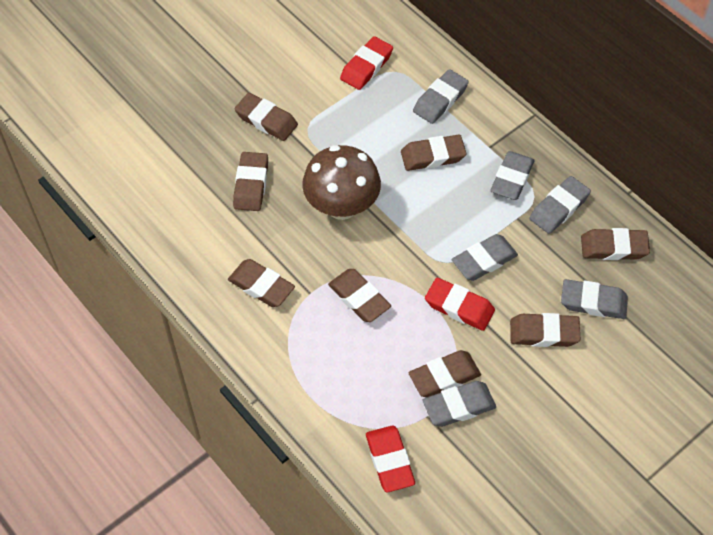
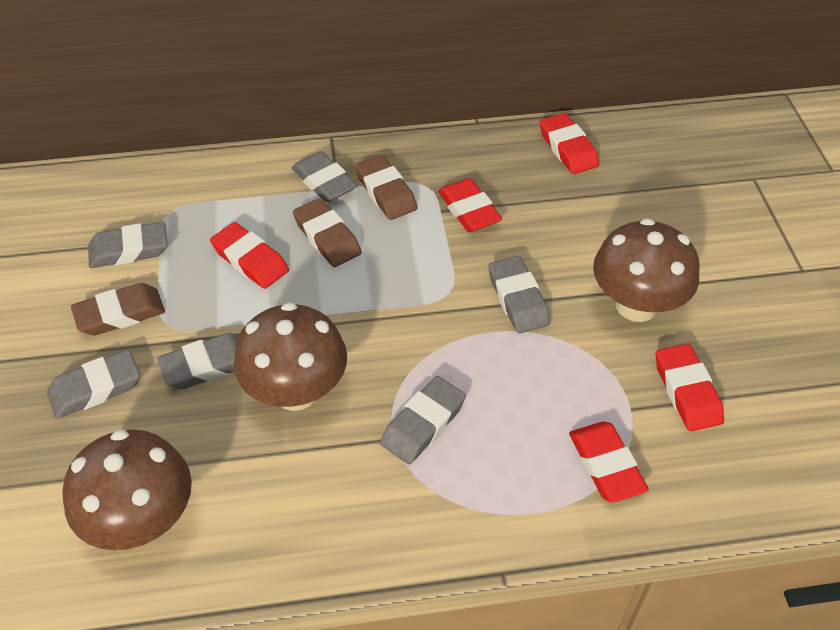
brown eraser: [228,259,295,307] [233,152,268,211] [234,93,298,141] [328,269,391,322] [401,135,466,171] [409,350,481,397] [510,313,580,347] [581,228,650,260] = 8 -> [71,283,165,336] [293,198,362,267] [355,155,417,220] = 3
brown mushroom: [302,145,381,220] = 1 -> [62,429,192,550] [234,302,347,411] [593,218,700,322] = 3
red eraser: [340,36,393,90] [366,425,415,492] [425,278,495,331] = 3 -> [210,222,289,289] [438,178,502,232] [539,113,599,174] [569,422,649,503] [656,344,724,431] = 5

